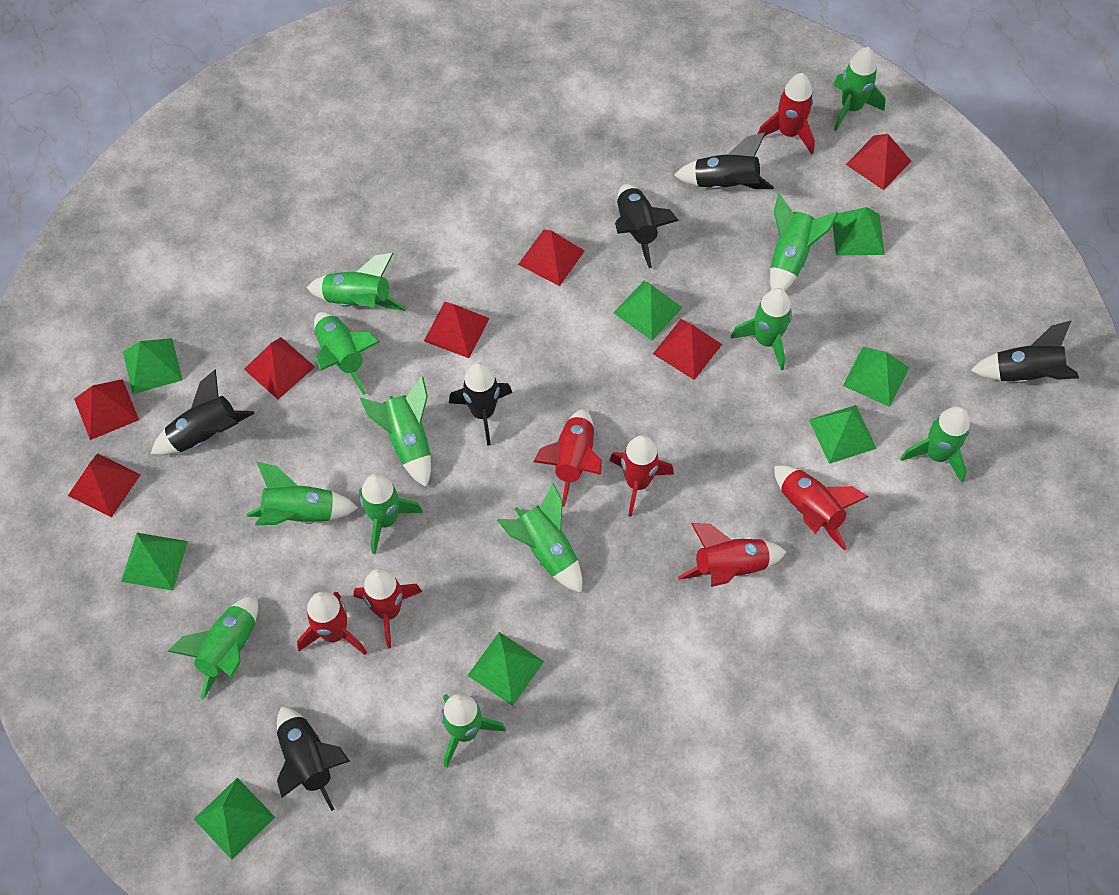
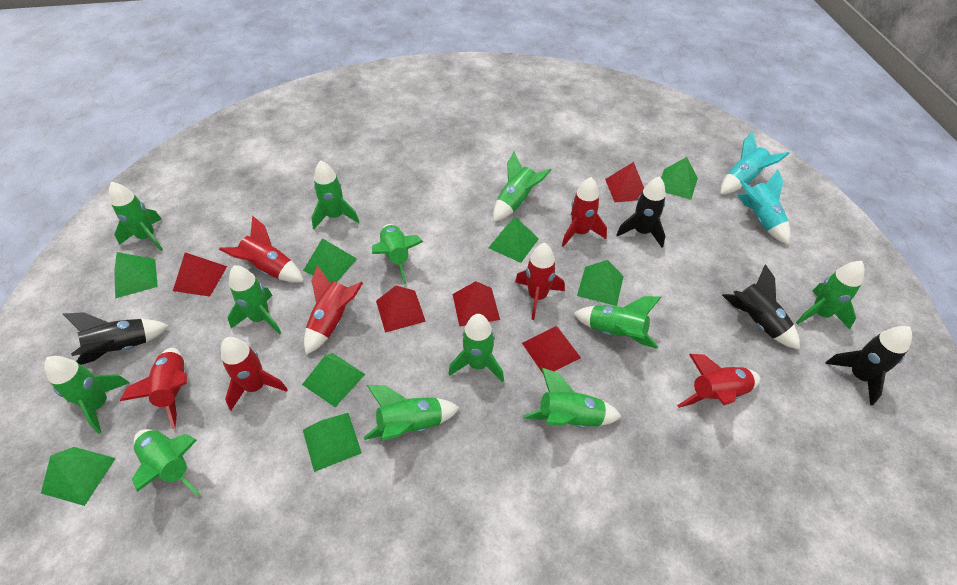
black rocket: [151,369,255,455] [277,706,350,811] [449,362,512,446] [615,184,679,268] [674,132,774,189] [971,320,1079,383] = 6 -> [63,312,169,365] [616,176,666,247] [722,264,800,350] [825,326,912,405] = 4
red pyramid: [68,453,141,518] [74,379,139,440] [244,337,315,399] [424,302,490,358] [518,230,584,286] [653,319,722,380] [846,134,911,190] = 7 -> [173,252,227,297] [376,286,426,333] [453,281,500,327] [522,326,581,373] [605,162,644,202] = 5
turquoise rocket: none = 0 -> [720,131,790,194] [737,169,790,245] = 2

